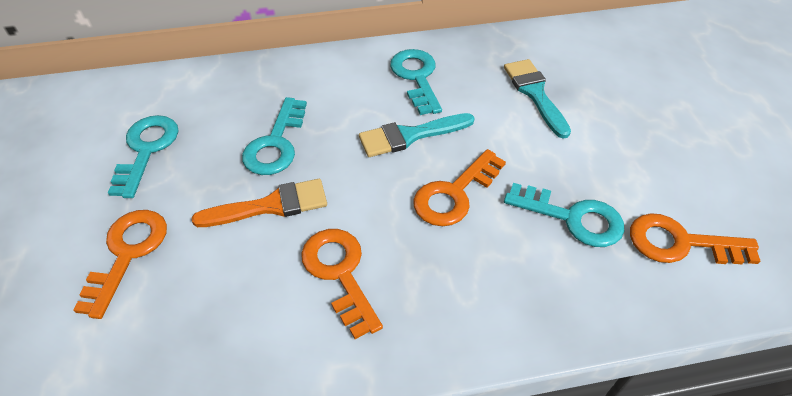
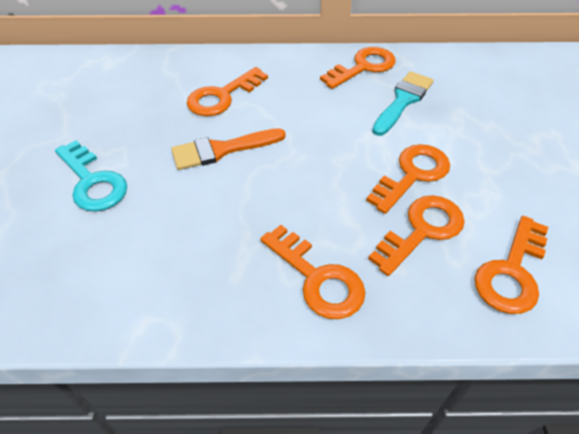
orange key: [73,210,167,319] [301,229,383,339] [413,149,506,226] [630,213,760,264] = 4 -> [187,67,268,116] [261,225,366,319] [320,47,395,89] [366,144,450,214] [368,195,465,276] [475,216,548,314] = 6
turquoise brush: [359,113,475,157] [504,59,571,139] = 2 -> [372,71,434,136] = 1
turquoise key: [108,115,178,198] [242,97,307,175] [390,49,442,115] [504,183,624,247] = 4 -> [55,140,127,212] = 1

